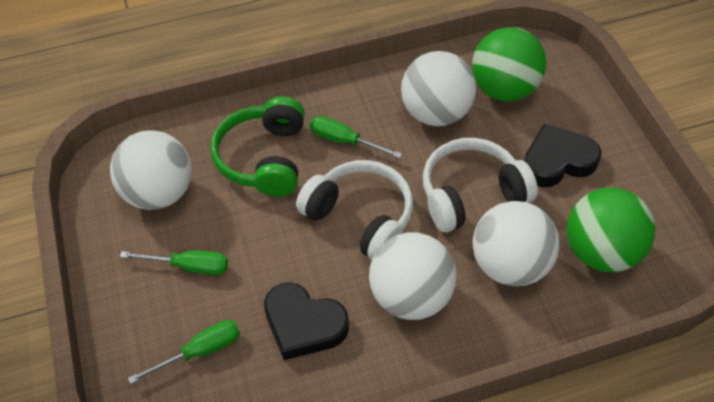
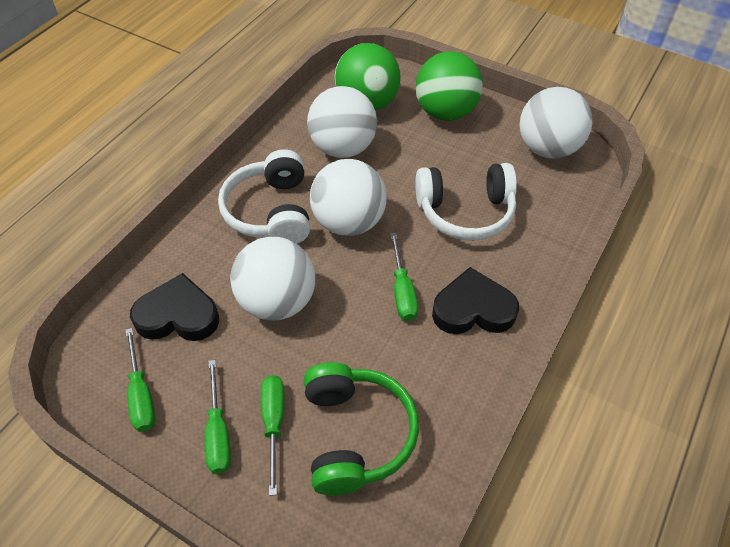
green screwdriver: [120,251,228,275] [128,320,240,384] [310,116,402,158] = 3 -> [125,328,155,432] [205,360,231,474] [261,375,284,496] [390,233,418,321] = 4

